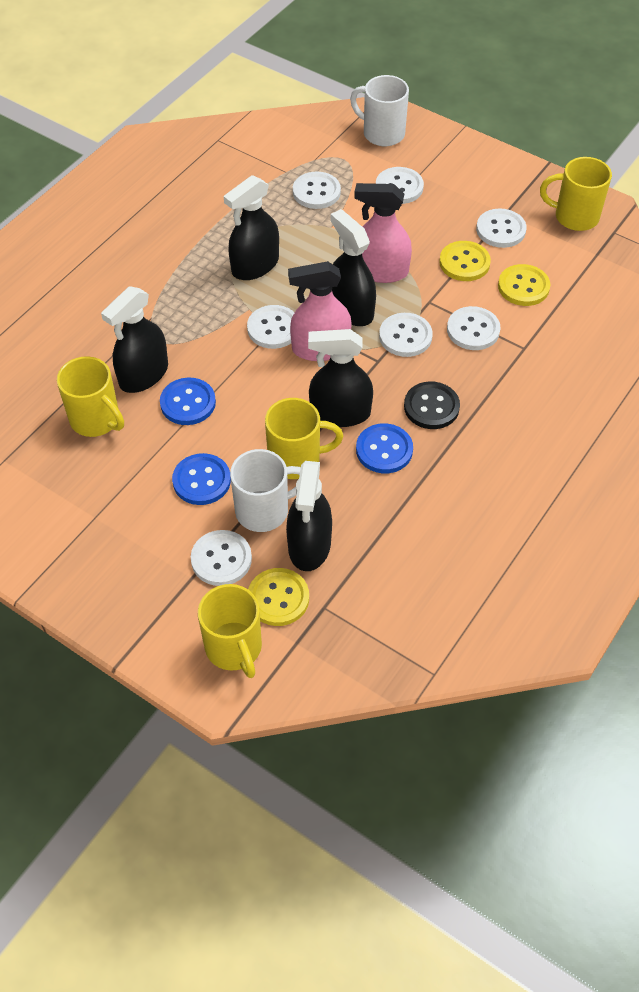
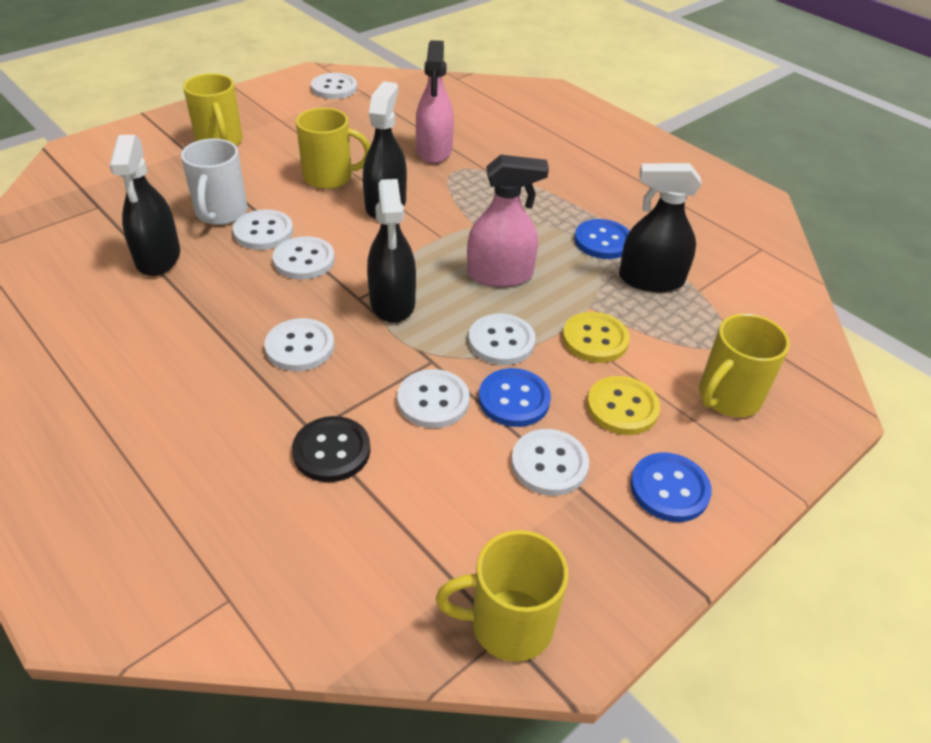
black spray bottle: [101,286,168,393] [224,175,279,280] [286,461,332,571] [308,329,373,427] [330,209,376,326] = 5 -> [110,135,180,276] [363,81,407,219] [367,179,416,323] [619,163,702,292] = 4
white mug: [230,449,301,532] [350,75,409,146] = 2 -> [181,139,248,225] = 1
yellow button: [248,568,309,626] [439,241,491,281] [498,264,550,306] = 3 -> [562,312,630,363] [587,376,660,435] = 2

